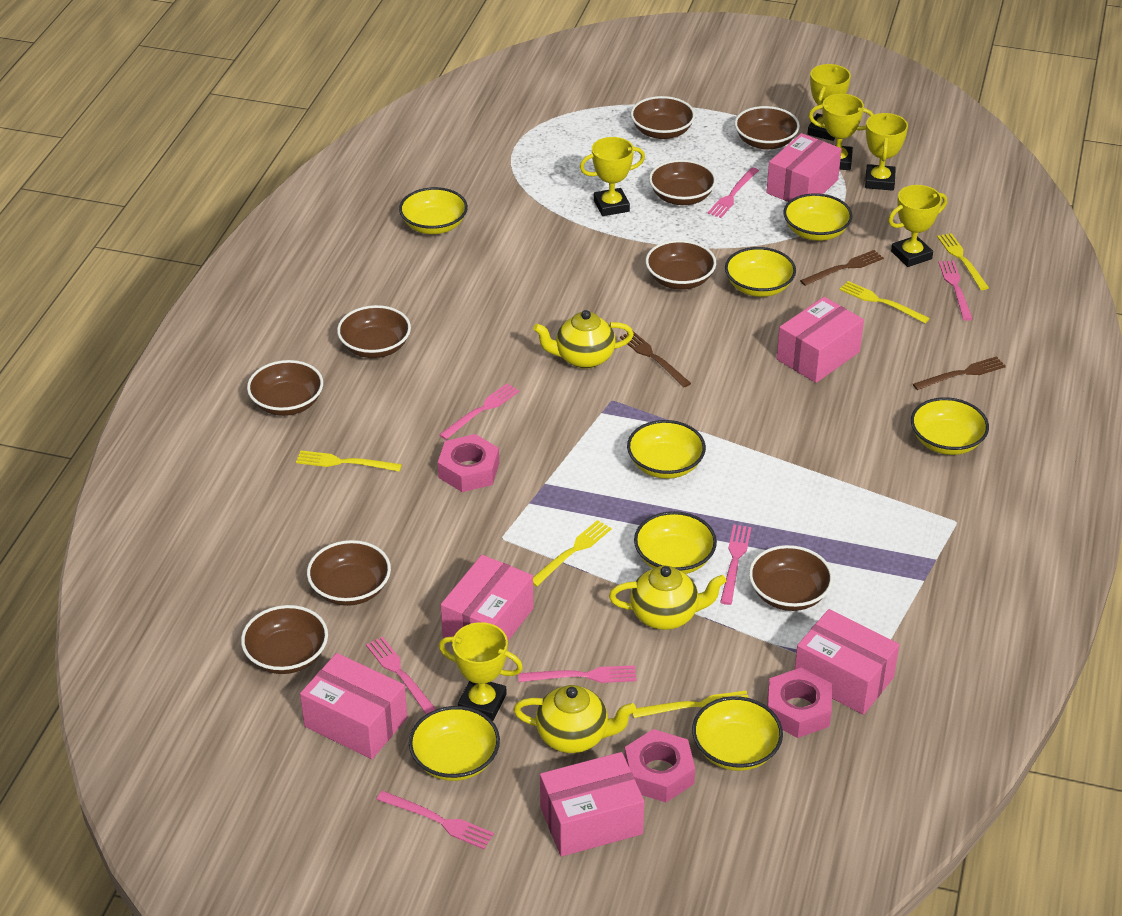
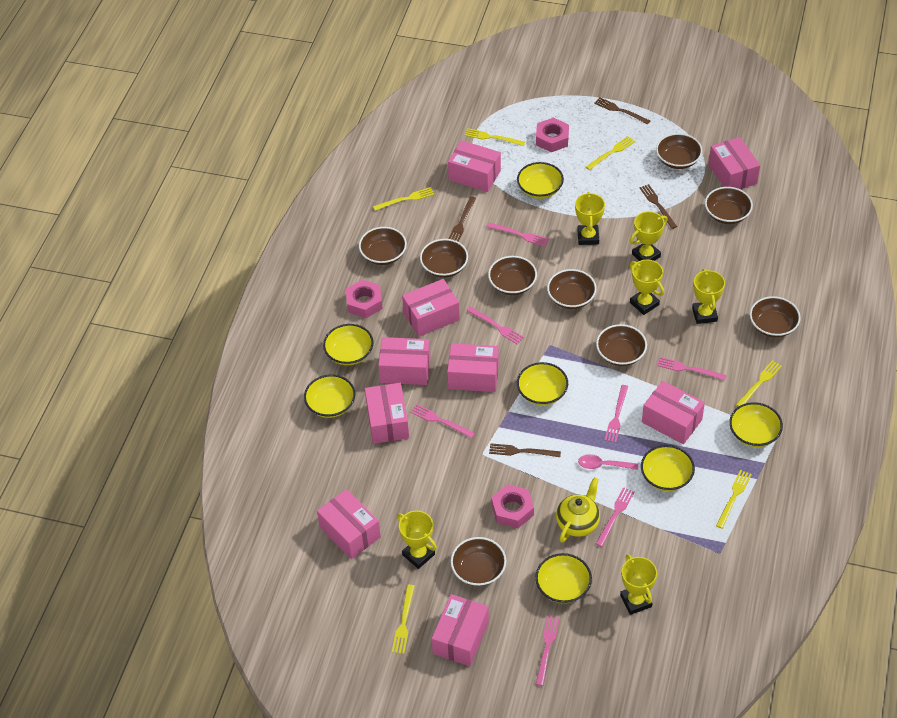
brown fork: [620,331,691,387] [800,250,884,286] [913,356,1006,390] = 3 -> [449,196,476,242] [489,443,561,457] [594,97,650,124] [640,184,677,229] = 4
pink box: [300,653,407,759] [441,555,533,641] [540,752,644,857] [766,133,842,202] [777,297,864,383] [794,609,900,715] = 6 -> [317,489,381,559] [365,383,409,444] [378,337,430,385] [402,279,460,337] [432,594,489,666] [447,343,499,392] [448,140,501,192] [642,381,705,444] [708,137,760,189] = 9
pink spoon: none = 0 -> [578,454,638,470] = 1
yellow bowl: [399,187,468,234] [409,706,500,781] [627,420,706,479] [634,511,717,574] [692,696,783,771] [725,247,796,297] [783,193,853,241] [911,397,989,455] = 8 -> [304,375,355,418] [323,324,373,365] [517,162,564,199] [517,362,568,405] [535,553,592,603] [641,445,695,491] [729,402,783,447] = 7
yellow fork: [296,450,402,472] [533,520,612,587] [632,691,748,718] [840,281,930,323] [937,233,989,290] = 5 -> [373,187,435,211] [392,585,415,654] [465,128,525,146] [586,136,635,170] [716,470,752,529] [736,360,782,407] = 6
yellow teapot: [514,685,636,753] [533,310,634,369] [609,566,726,630] = 3 -> [556,477,600,543] = 1

